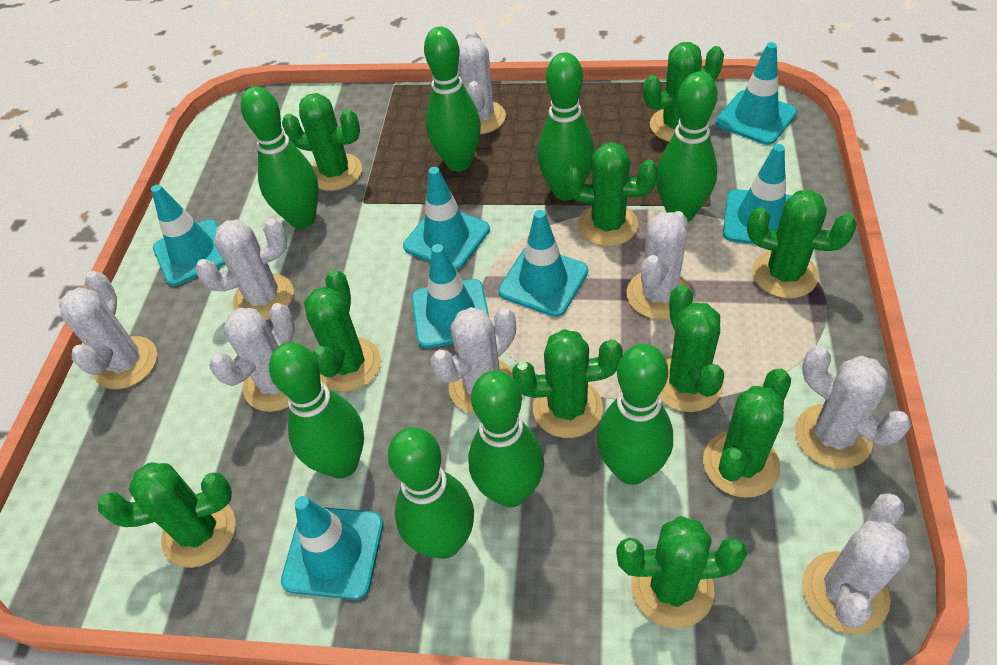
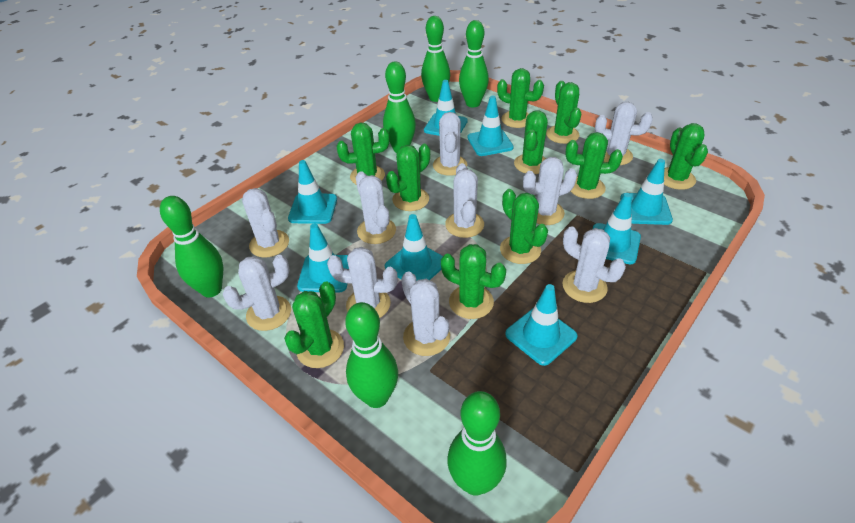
green bowling pin: [241,86,319,229] [269,342,364,479] [388,427,474,559] [424,26,481,171] [468,370,544,507] [537,52,595,201] [597,344,673,485] [656,72,717,222] = 8 -> [160,196,224,297] [345,302,398,408] [383,62,416,153] [421,16,450,102] [447,391,507,496] [459,20,489,107] = 6
turquoise traffic cone: [151,184,226,286] [281,496,383,600] [403,167,490,270] [411,244,490,348] [498,210,588,317] [716,42,797,145] [723,144,792,245] = 7 -> [288,160,337,224] [297,223,349,293] [385,214,443,280] [424,80,468,136] [467,96,514,156] [505,284,577,366] [593,193,641,265] [620,159,673,225] = 8
white cactus: [59,271,157,389] [195,219,294,320] [209,303,295,412] [430,307,516,414] [458,31,506,135] [627,211,691,319] [795,346,911,469] [802,493,911,634] = 8 -> [222,255,291,331] [242,188,289,258] [327,247,398,318] [355,171,396,244] [401,271,450,356] [433,112,467,176] [445,163,484,238] [523,157,577,225] [562,226,626,303] [595,102,653,165] = 10

